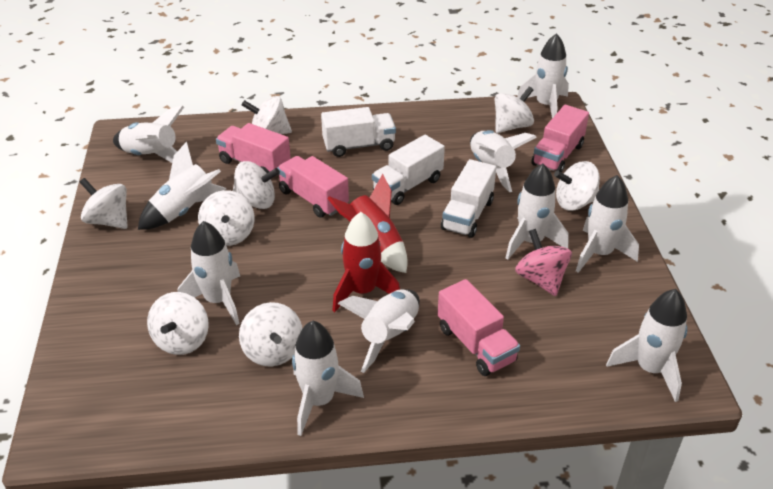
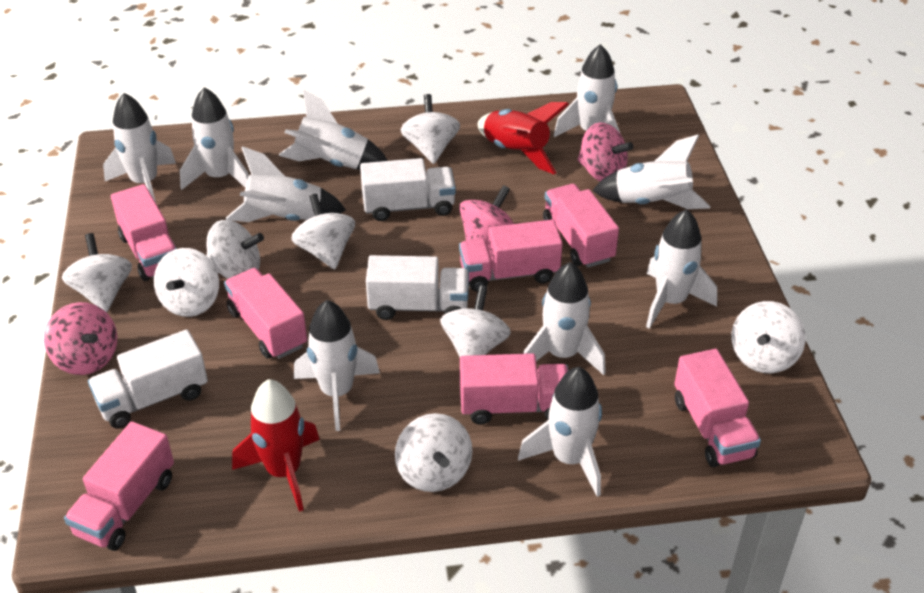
pink spinning top: [515,229,572,296] = 1 -> [44,302,117,375] [459,185,514,245] [578,122,633,181] = 3
pink truck: [216,123,291,176] [277,156,349,218] [438,279,520,376] [531,105,589,172] = 4 -> [64,421,174,551] [111,184,177,281] [224,268,307,359] [459,220,563,292] [460,353,568,425] [543,184,619,268] [674,349,761,467] = 7

